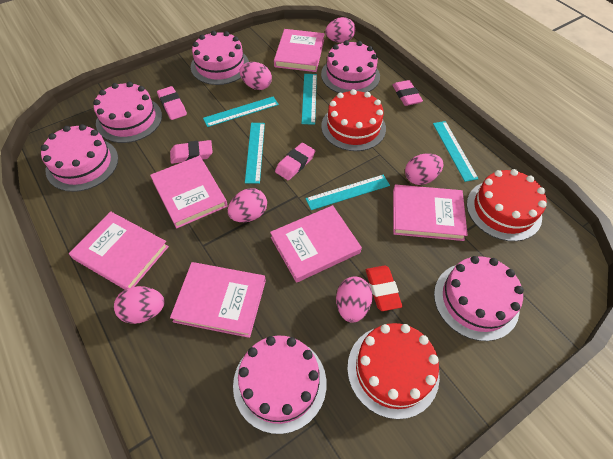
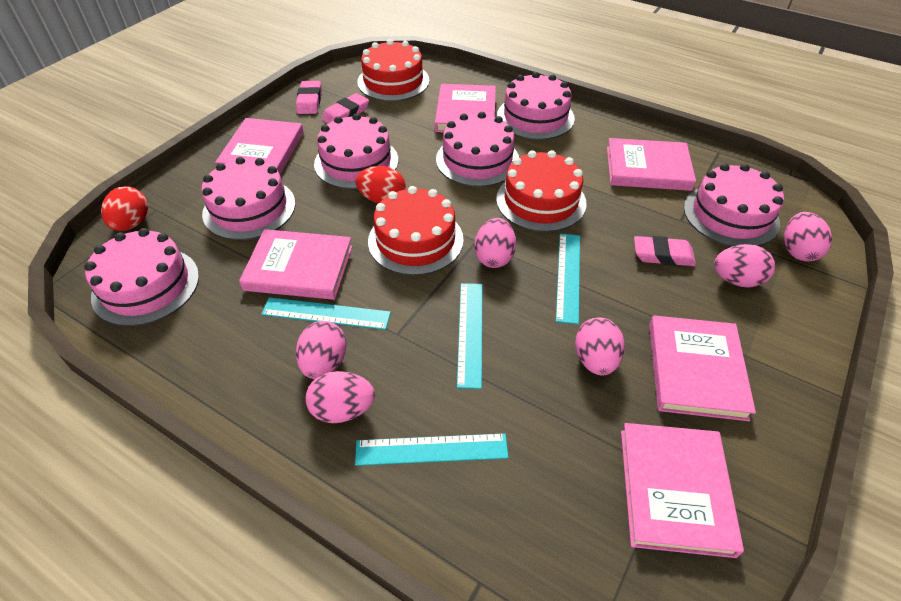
pink eraser: [157,86,187,120] [170,140,213,164] [275,143,315,180] [392,80,423,106] = 4 -> [296,81,322,114] [322,93,369,124] [634,236,696,266] = 3
red egg: none = 0 -> [101,186,148,231] [356,166,406,203] = 2
red eraser: [366,265,403,311] = 1 -> none = 0
turquoise ruler: [203,96,279,127] [245,123,265,184] [302,74,317,125] [305,175,390,210] [433,121,479,182] = 5 -> [261,297,391,330] [355,433,509,466] [457,283,482,389] [556,234,580,324] = 4

